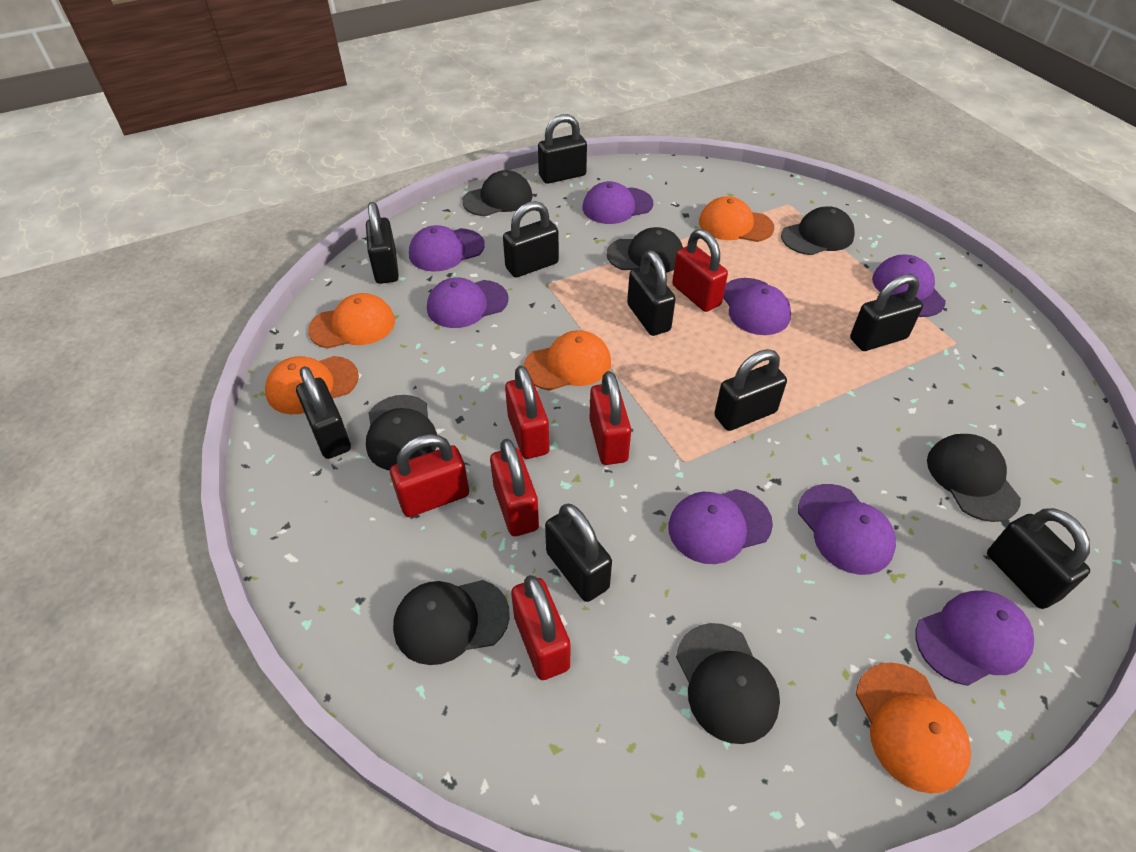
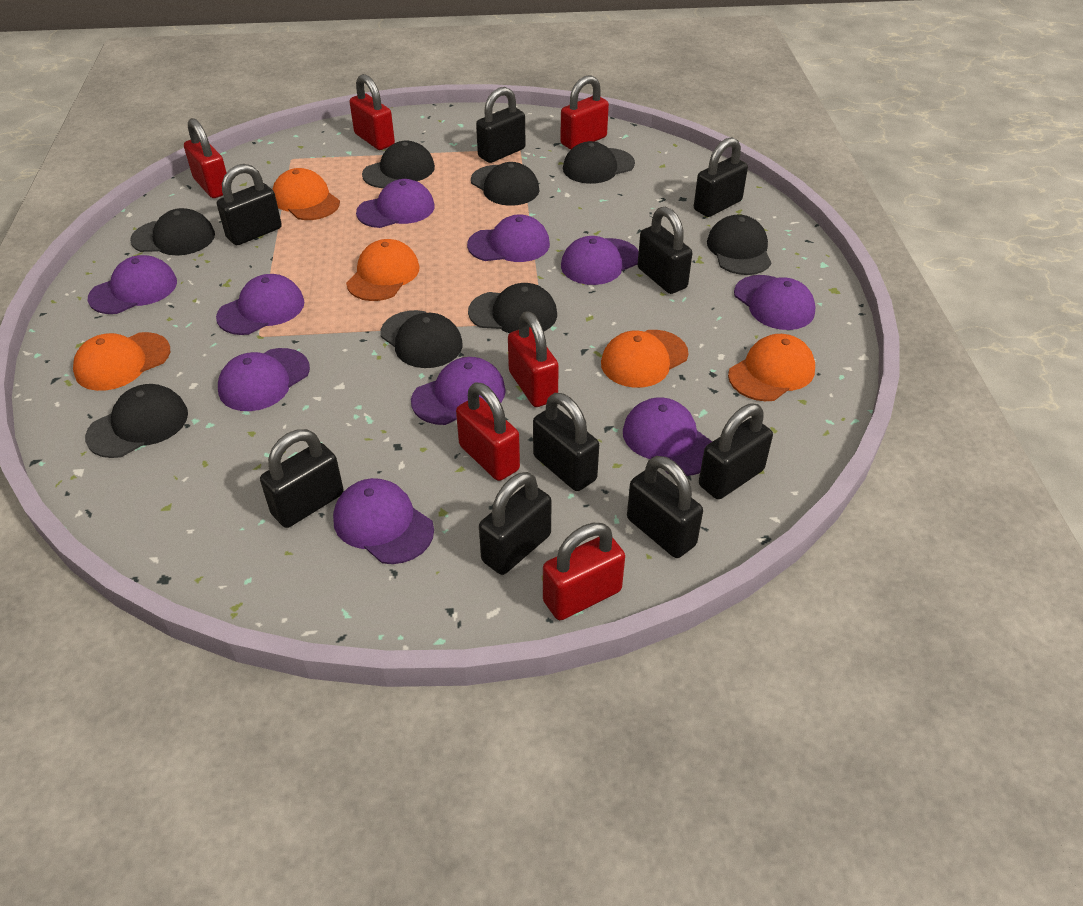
black cap: [366,395,437,470] [393,580,510,665] [462,170,532,216] [606,227,683,273] [676,623,780,744] [781,206,855,255] [927,434,1021,522] = 7 -> [85,384,188,458] [130,208,215,256] [362,141,435,188] [380,310,463,368] [468,283,557,333] [471,162,539,206] [563,141,635,184] [707,215,771,275] = 8
purple cap: [409,225,485,272] [427,277,508,328] [582,181,653,224] [668,489,773,564] [723,278,791,335] [798,484,896,575] [872,254,946,317] [915,591,1034,686] = 8 -> [88,255,177,314] [216,274,304,335] [218,348,310,411] [333,478,434,564] [356,179,434,228] [411,357,506,425] [467,214,550,262] [561,236,639,285] [623,398,712,476] [734,275,815,330] = 10

